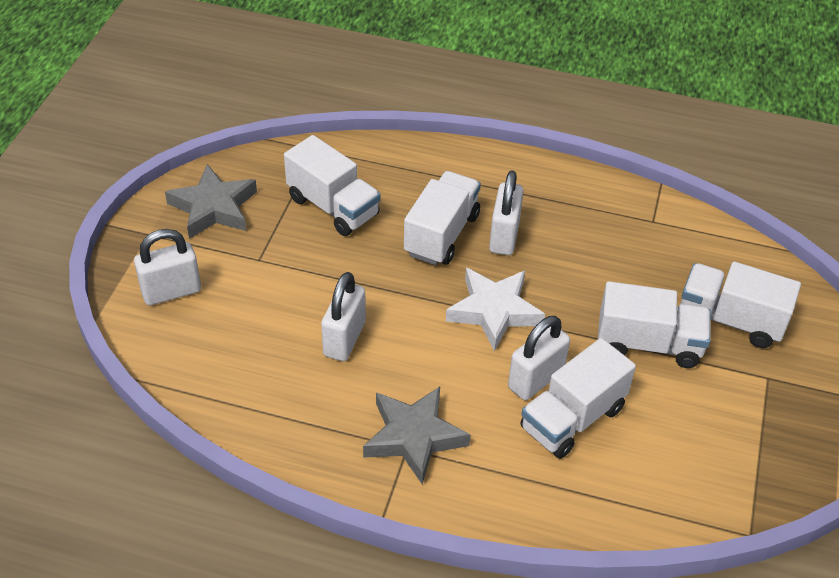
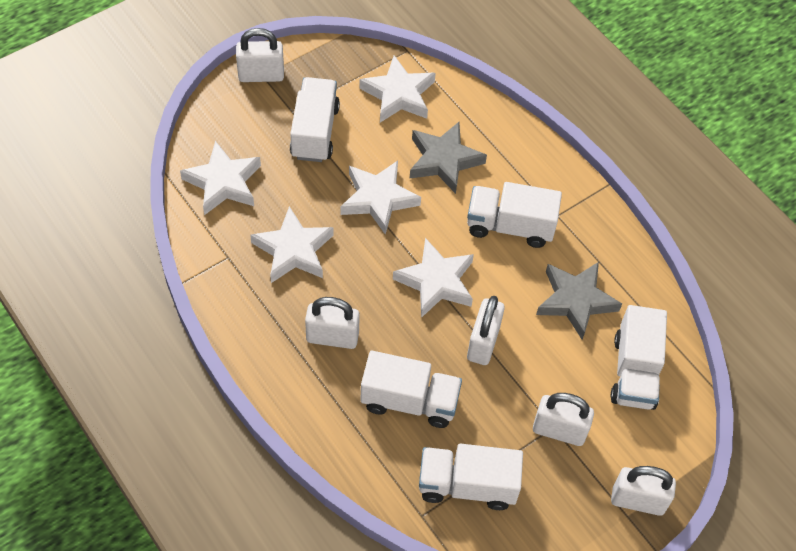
white padlock: [134,229,201,305] [321,272,366,361] [489,170,524,255] [508,316,570,400] = 4 -> [236,28,284,82] [305,297,360,349] [467,296,505,365] [533,393,594,446] [611,466,676,516] = 5
white star: [446,268,545,351] = 1 -> [180,141,261,215] [250,206,334,283] [341,161,421,234] [359,55,436,123] [393,238,474,318] = 5

